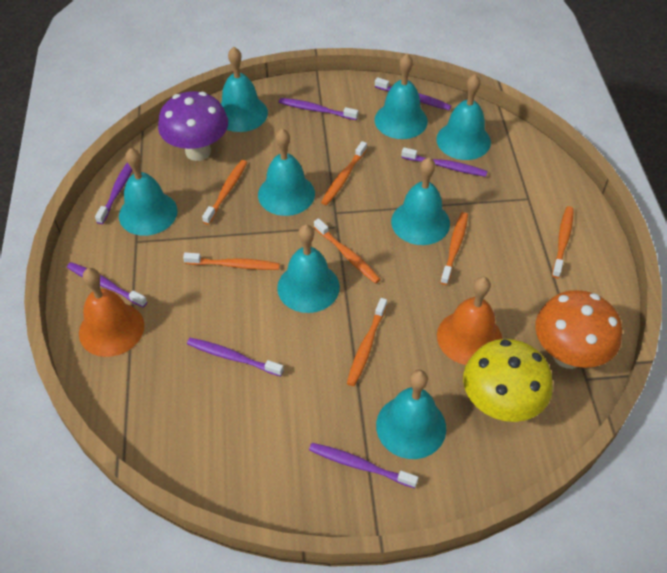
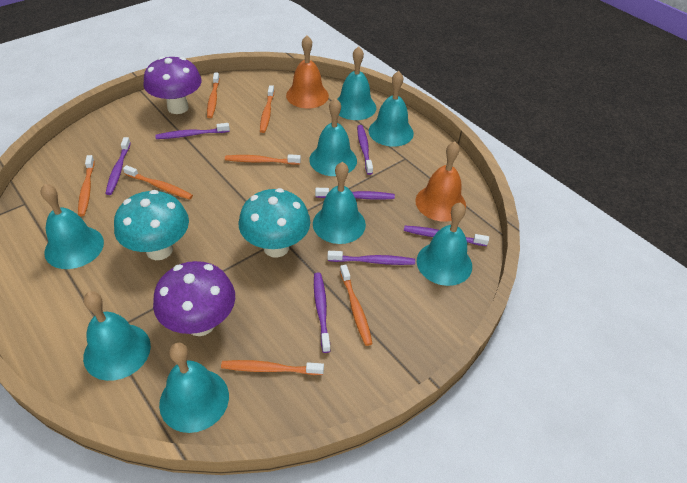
orange mushroom: [535,290,622,369] = 1 -> none = 0
purple mushroom: [158,91,228,161] = 1 -> [144,56,202,114] [153,261,235,336] = 2
turquoise mushroom: none = 0 -> [114,190,189,260] [239,188,310,257] = 2
yellow mushroom: [463,339,553,422] = 1 -> none = 0

